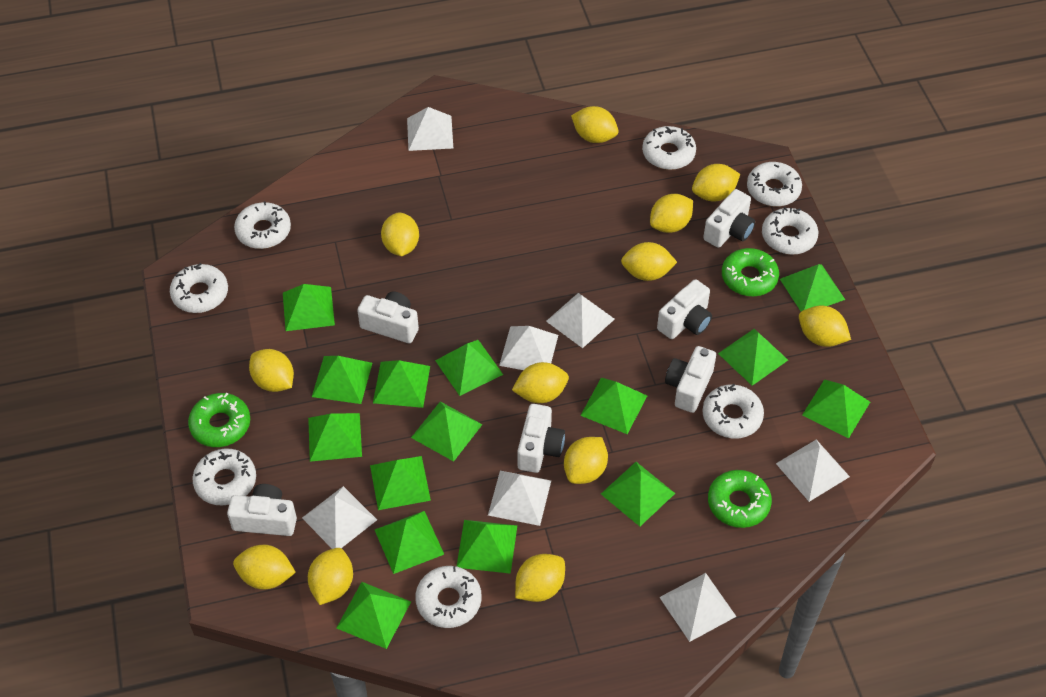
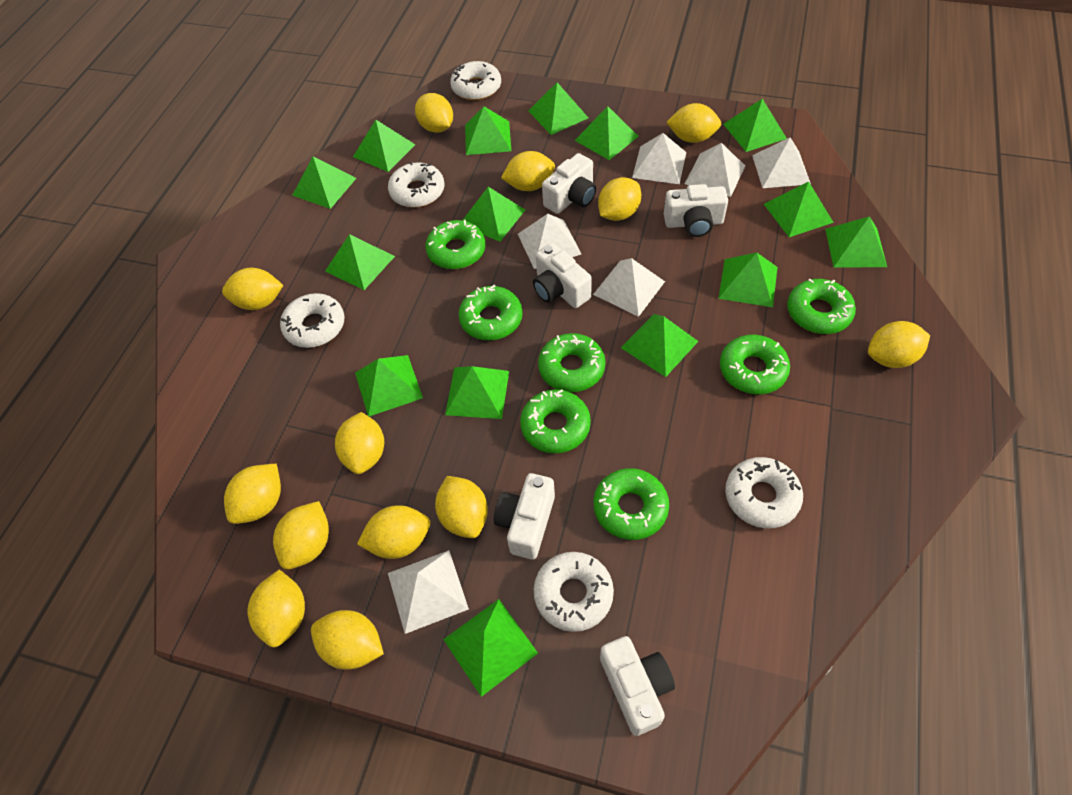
green donut: [188,393,250,447] [708,470,772,528] [722,248,779,296] = 3 -> [426,220,486,269] [458,285,523,340] [520,389,591,454] [538,333,605,392] [594,468,669,540] [720,335,790,394] [787,279,856,334] = 7
white camera: [227,484,297,536] [357,292,419,343] [517,404,565,473] [657,279,712,339] [665,346,716,413] [703,189,755,248] = 6 -> [494,473,555,560] [533,243,592,308] [542,153,596,214] [600,636,675,736] [664,184,728,237] = 5
white donut: [170,263,228,313] [192,448,256,505] [234,201,291,249] [415,566,482,628] [642,126,696,170] [702,384,764,439] [747,162,802,207] [762,207,818,255] = 8 -> [280,293,345,348] [388,161,444,208] [450,61,501,100] [534,552,614,632] [725,457,803,529] = 5
white pyramid: [302,486,377,549] [407,107,453,151] [488,471,551,526] [499,326,558,370] [546,293,615,348] [659,573,737,642] [776,440,850,502] = 7 -> [388,550,469,634] [518,214,581,269] [593,258,665,317] [632,133,686,184] [685,143,745,197] [752,137,811,188] = 6
yellow lemon: [233,545,296,590] [249,349,294,392] [308,548,353,605] [381,212,419,256] [512,362,569,403] [515,554,565,602] [564,437,608,484] [571,106,618,143] [621,242,677,281] [650,194,693,233] [692,164,740,202] [799,306,851,347] = 12 -> [222,268,284,310] [224,464,281,524] [248,569,305,647] [273,501,329,570] [311,610,384,669] [335,412,384,474] [357,505,430,559] [415,93,453,133] [435,476,488,538] [501,151,555,191] [598,177,641,221] [666,103,721,143] [868,321,930,368] = 13

